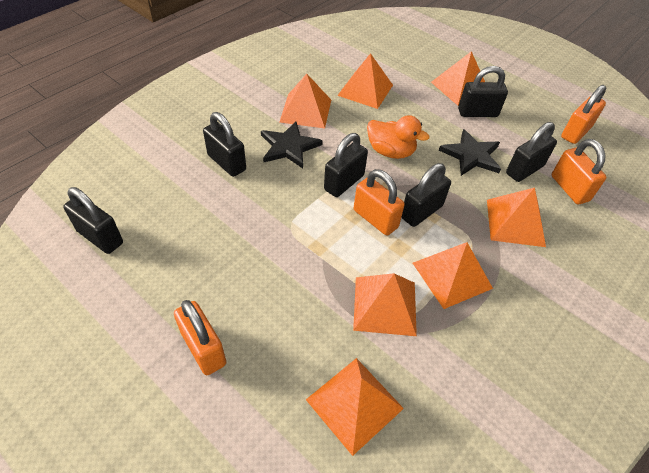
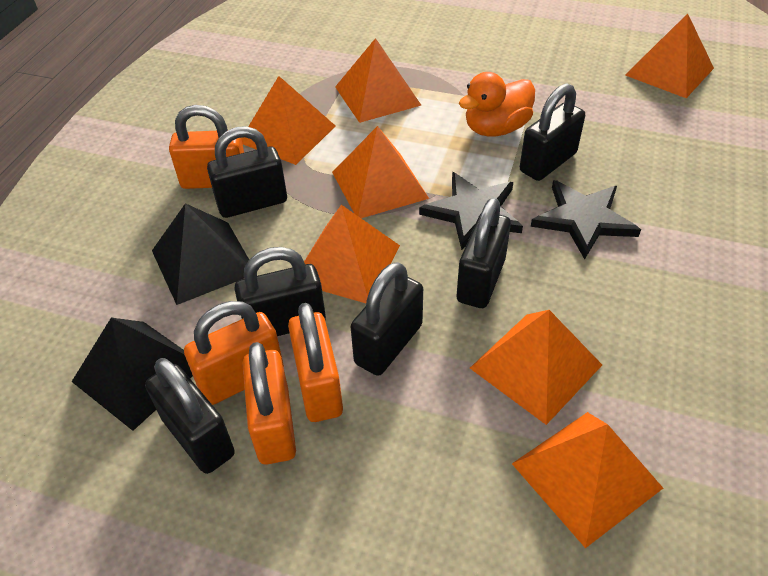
black pyramid: none = 0 -> [72,318,193,431] [152,203,249,305] = 2

